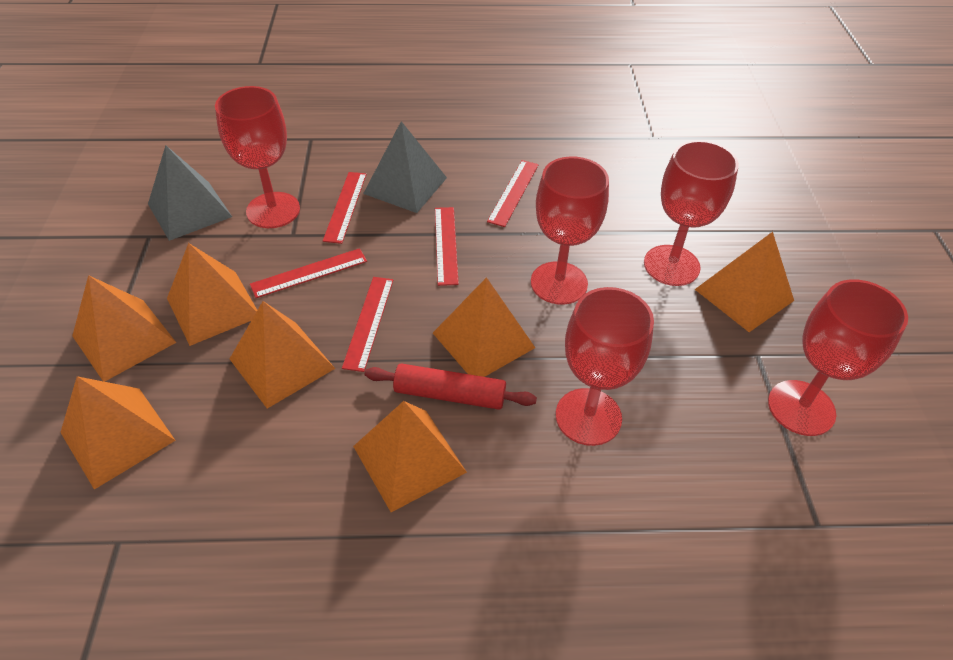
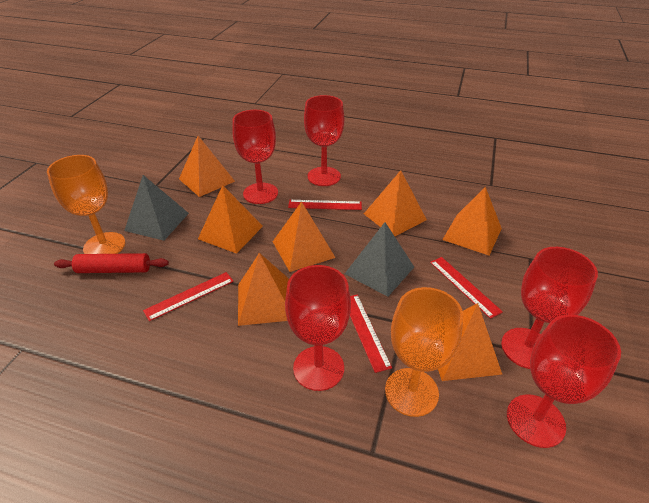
orange goblet: none = 0 -> [47,155,126,254] [385,287,463,417] = 2
red ruler: [250,248,367,298] [323,172,367,244] [342,277,393,372] [435,207,459,286] [487,160,539,227] = 5 -> [143,272,234,321] [288,200,362,210] [350,294,392,373] [430,257,503,319] = 4

